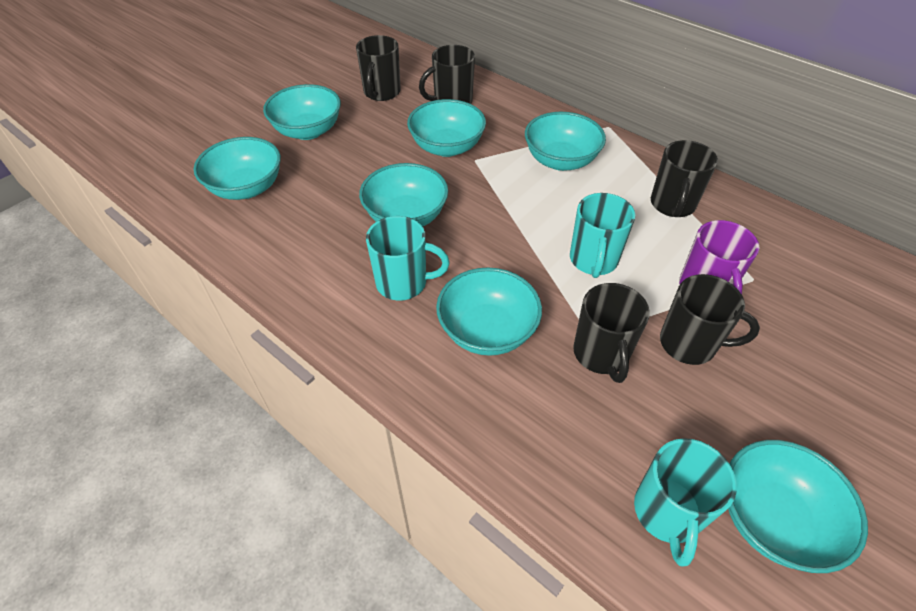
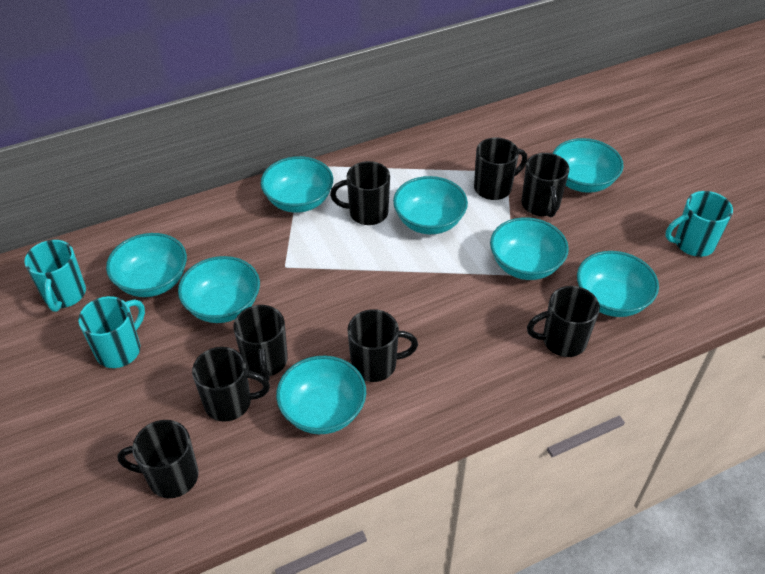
black mug: [356,35,401,101] [419,45,475,104] [573,283,650,383] [651,140,718,217] [660,274,760,365] = 5 -> [117,420,199,498] [192,347,270,422] [233,305,288,381] [330,161,390,225] [347,309,418,382] [474,137,527,200] [521,153,569,217] [527,286,600,357] = 8
purple mug: [679,220,759,294] = 1 -> none = 0
turquoise bowl: [193,137,281,200] [263,84,341,140] [359,163,448,227] [407,99,486,157] [436,267,542,356] [525,112,606,171] [728,440,868,573] = 7 -> [106,233,187,297] [178,256,260,323] [261,156,333,213] [276,356,366,434] [393,176,468,234] [490,217,569,280] [553,138,624,193] [577,251,659,317] = 8

